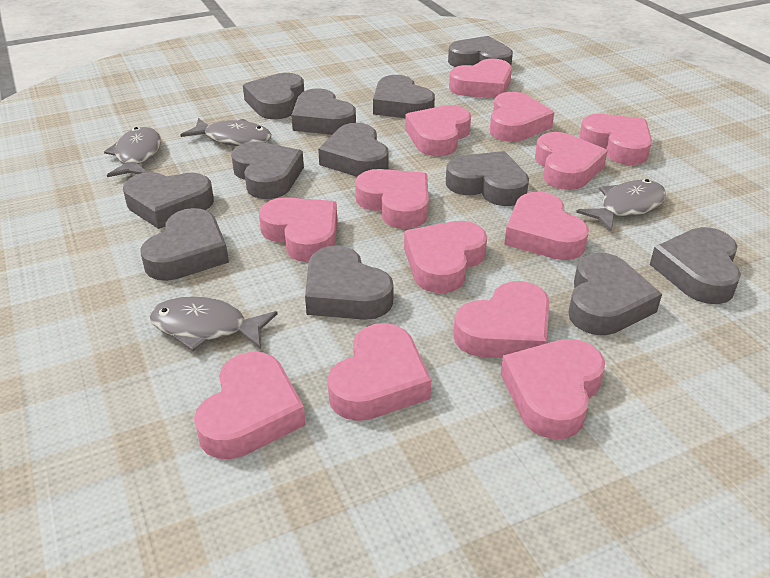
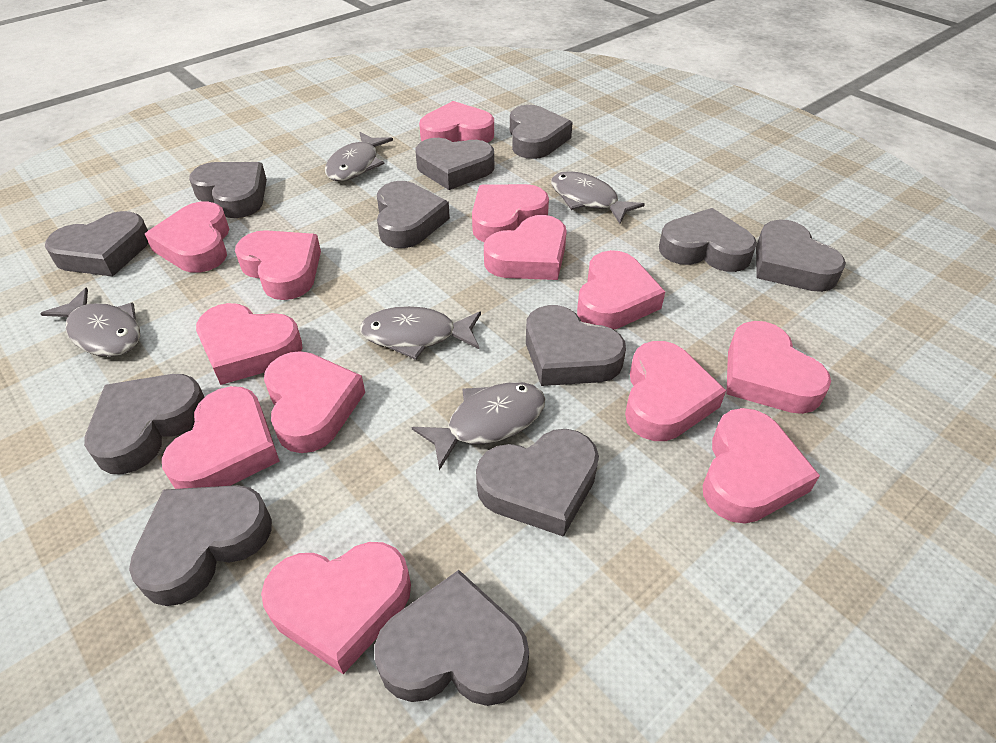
grey fish: [104,127,161,177] [149,296,278,351] [180,118,272,146] [576,179,666,231] = 4 -> [40,288,140,357] [325,132,393,181] [360,306,481,360] [412,382,545,470] [551,171,645,224] = 5

